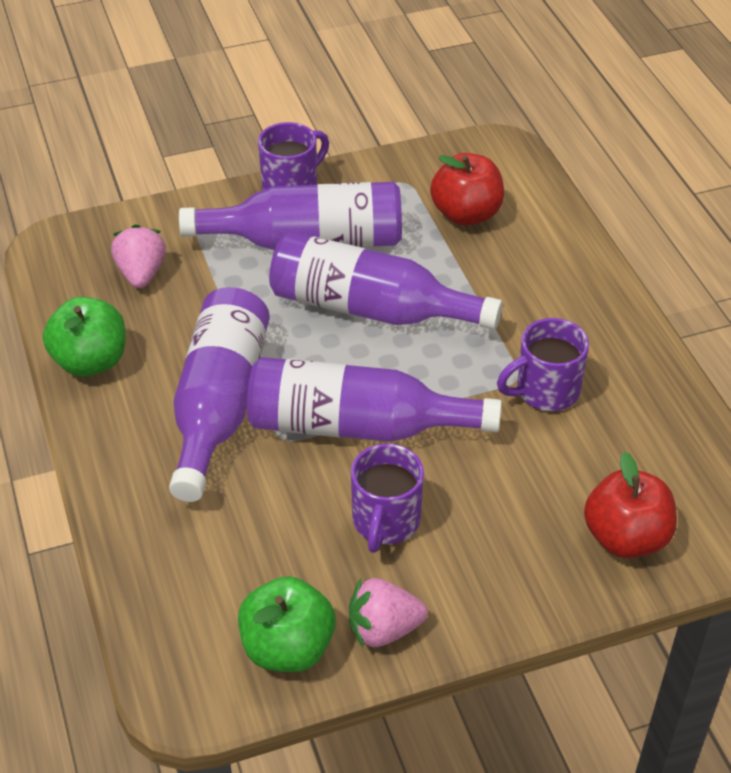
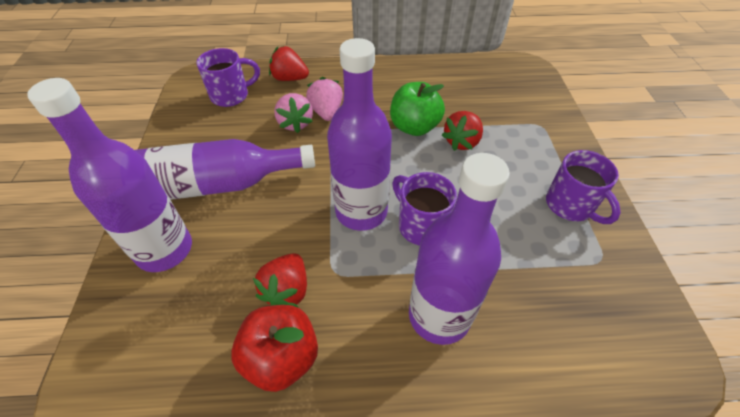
green apple: [43,297,126,376] [238,576,336,672] = 2 -> [390,82,445,136] = 1
red apple: [430,153,504,226] [584,452,677,558] = 2 -> [231,305,318,392] = 1
red strawberry: none = 0 -> [253,253,307,308] [269,46,309,81] [442,111,483,151] = 3

